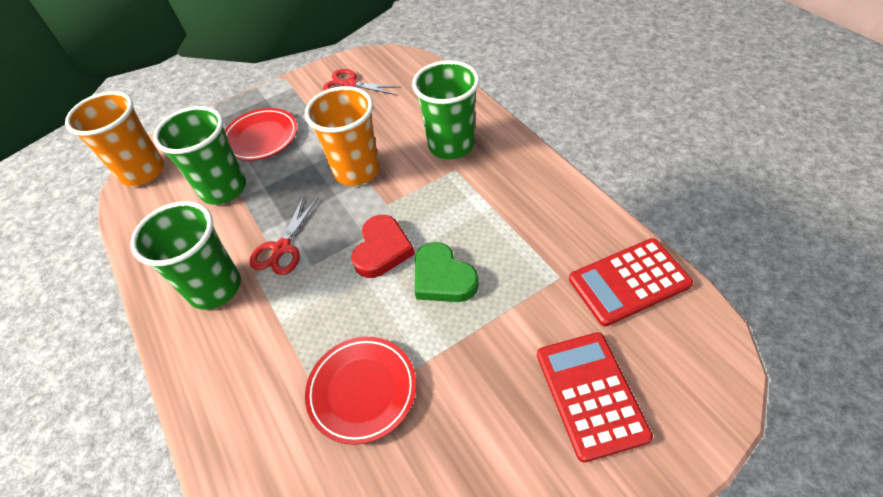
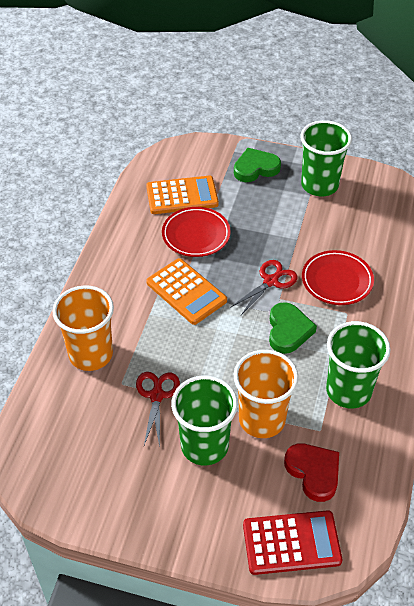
green heart: [415,242,479,302] = 1 -> [234,148,281,182] [269,302,317,354] = 2
orange calculator: none = 0 -> [146,176,219,214] [146,258,227,325] = 2
red calculator: [537,332,653,462] [569,238,693,326] = 2 -> [243,510,342,575] = 1

